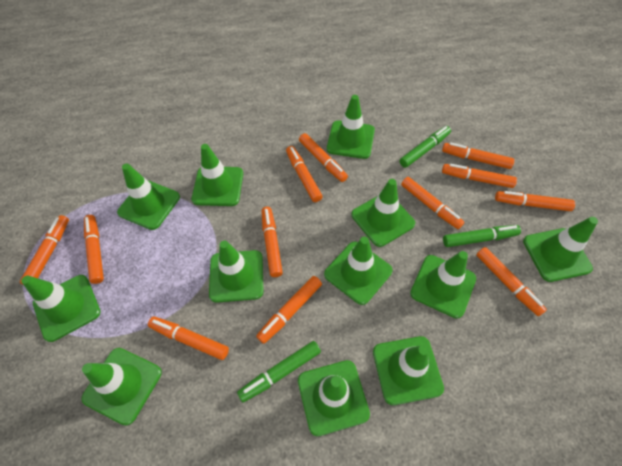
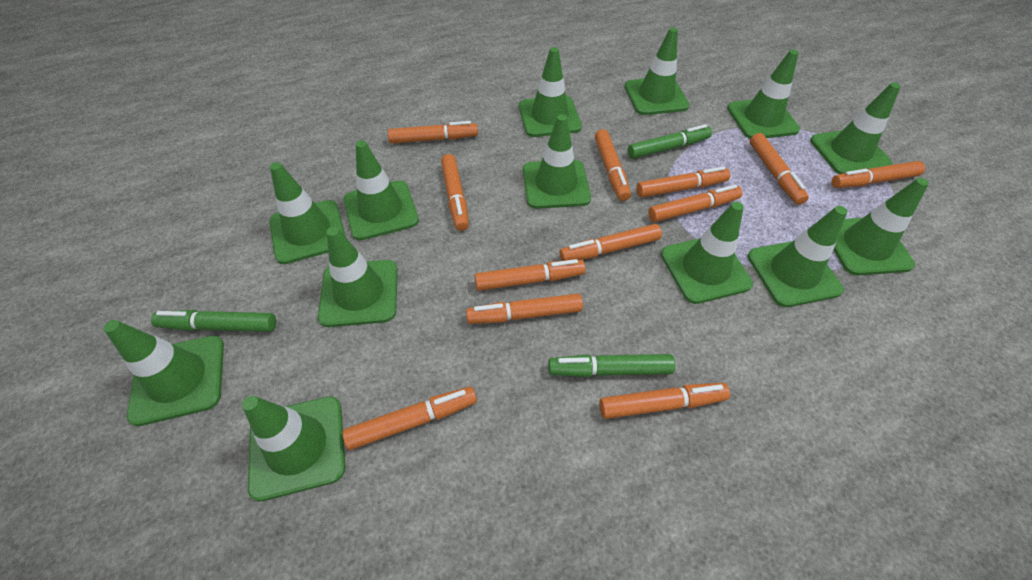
green traffic cone: [21,275,100,342] [82,348,162,426] [117,164,180,230] [192,144,243,206] [209,241,263,303] [298,360,370,436] [324,237,393,305] [327,95,375,159] [352,179,415,247] [373,336,444,405] [410,251,476,319] [523,217,598,282] = 12 -> [104,320,224,426] [242,396,346,502] [269,162,346,264] [318,227,398,327] [344,140,419,240] [519,47,582,137] [523,114,591,209] [624,27,690,115] [661,202,753,304] [727,49,800,139] [748,206,847,307] [810,83,901,174] [833,178,929,275] = 13

